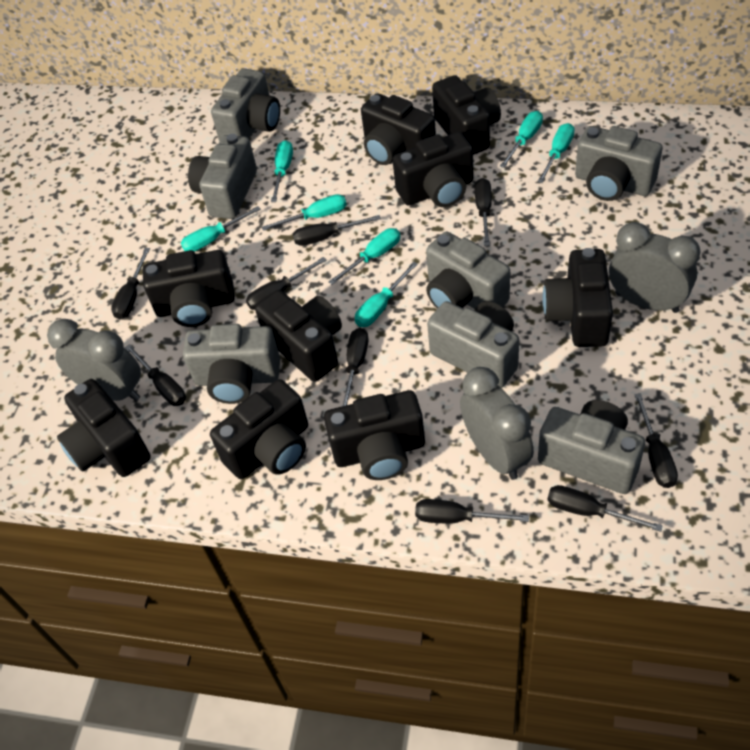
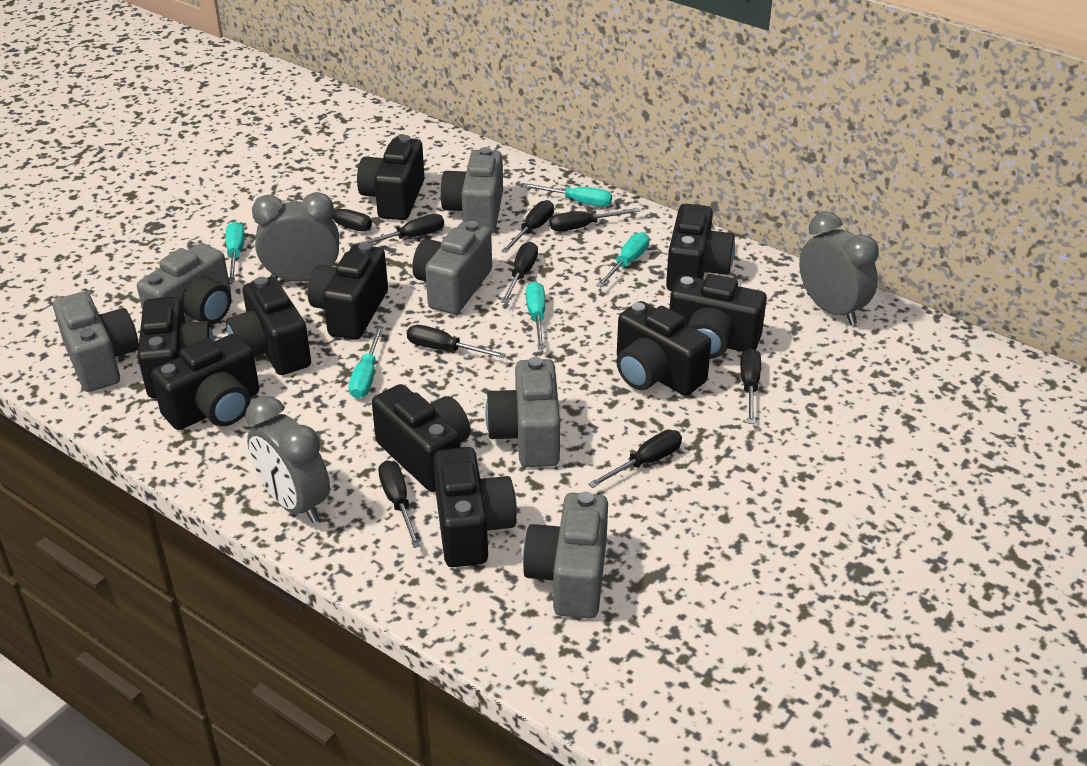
black camera: [57,379,151,477] [143,250,235,327] [210,379,308,479] [255,290,342,382] [324,390,425,480] [361,93,436,165] [392,132,474,207] [432,75,501,155] [542,248,613,347] = 9 -> [137,297,214,398] [151,334,259,430] [226,277,311,375] [308,243,388,340] [357,135,425,220] [372,384,470,492] [433,447,517,567] [616,301,711,396] [666,203,735,291] [669,274,767,359] = 10
grey camera: [183,324,280,404] [188,134,257,219] [211,68,280,141] [426,232,510,309] [427,301,519,388] [538,400,645,494] [575,126,663,201] = 7 -> [53,292,139,392] [137,243,231,325] [412,221,492,314] [440,147,503,233] [485,357,560,467] [523,492,608,618] = 6
turquoise screwdriver: [181,206,261,252] [262,194,347,231] [271,140,293,202] [328,228,400,285] [355,261,418,327] [500,111,543,168] [537,123,575,183] = 7 -> [226,222,245,282] [349,326,383,399] [523,183,612,207] [526,281,545,350] [596,232,649,288] = 5

